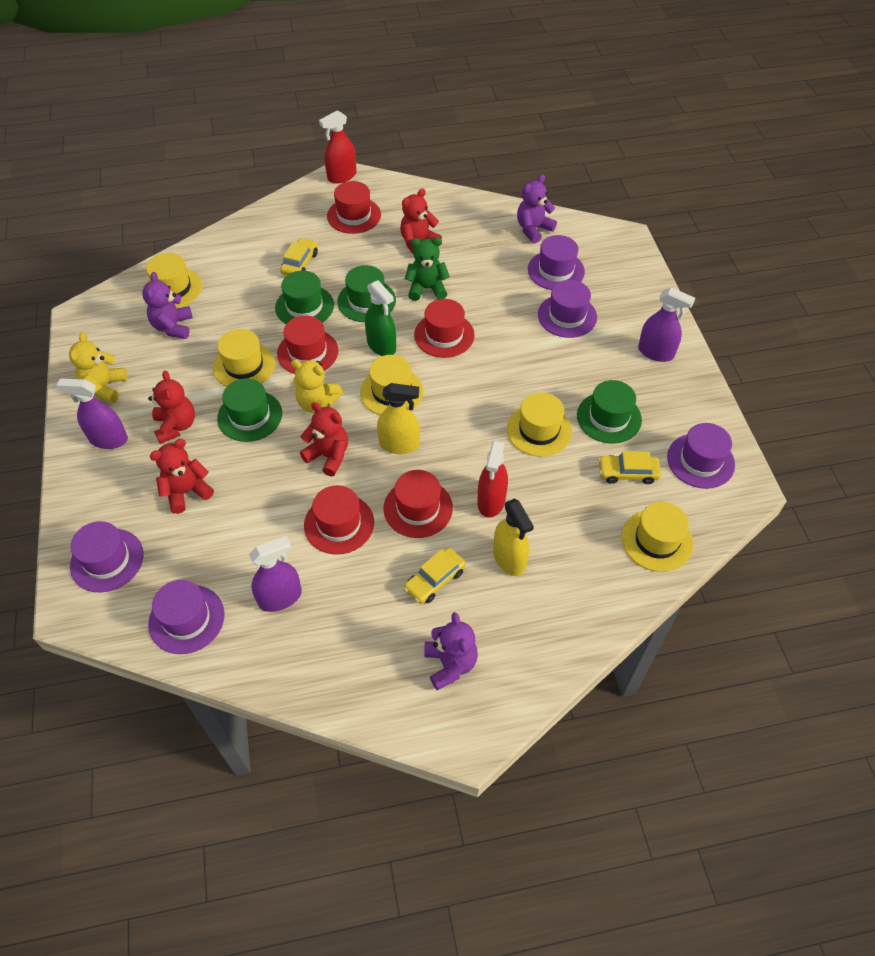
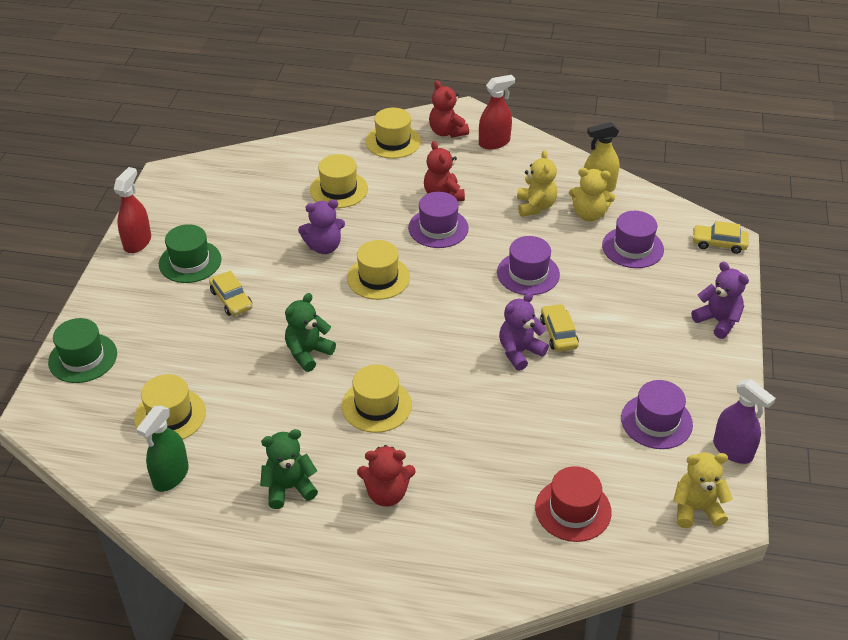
green hat: [217,378,282,442] [275,271,334,324] [337,265,396,322] [577,380,642,444] = 4 -> [48,318,117,383] [159,224,221,283] = 2
green teddy bear: [405,237,450,301] = 1 -> [260,429,318,509] [285,293,336,372] = 2
purple hat: [70,521,144,593] [148,580,225,654] [528,235,585,290] [538,280,597,338] [667,423,735,489] = 5 -> [408,192,469,248] [497,236,560,295] [602,211,664,268] [621,380,693,449] = 4
purple spray bottle: [56,379,128,449] [249,536,302,612] [638,287,695,362] = 3 -> [713,379,776,464] = 1
red hat: [277,316,339,374] [304,485,374,555] [327,181,381,234] [383,470,453,538] [414,299,475,358] = 5 -> [535,466,612,542] = 1
red teddy bear: [148,371,195,444] [150,439,214,514] [300,402,348,477] [400,188,442,255] = 4 -> [357,445,415,506] [424,141,465,201] [429,81,469,138] = 3
yellow spray bottle: [377,383,420,454] [493,499,534,576] = 2 -> [584,122,619,192] = 1
yellow teddy bear: [69,332,127,403] [291,360,343,413] = 2 -> [517,150,557,217] [569,168,615,222] [673,452,733,528] = 3

